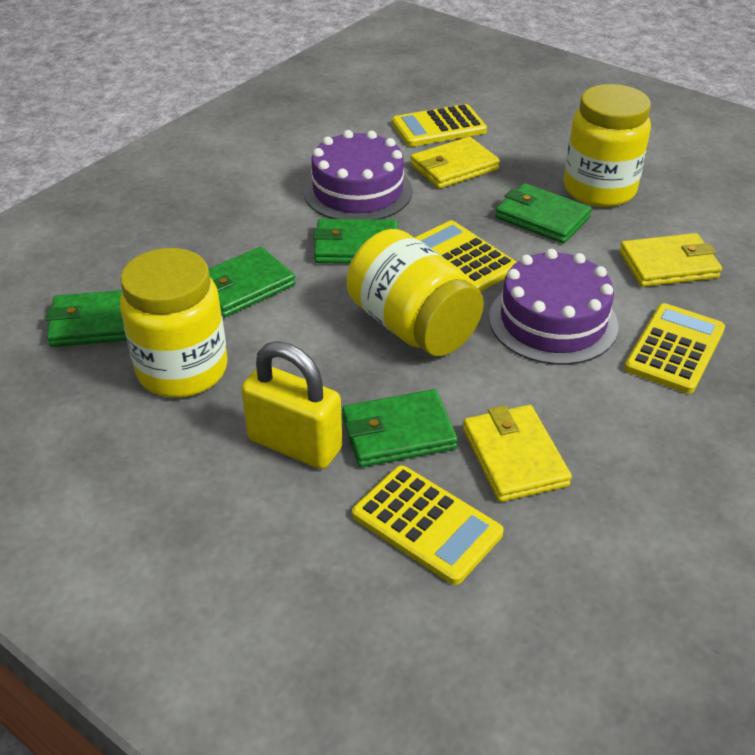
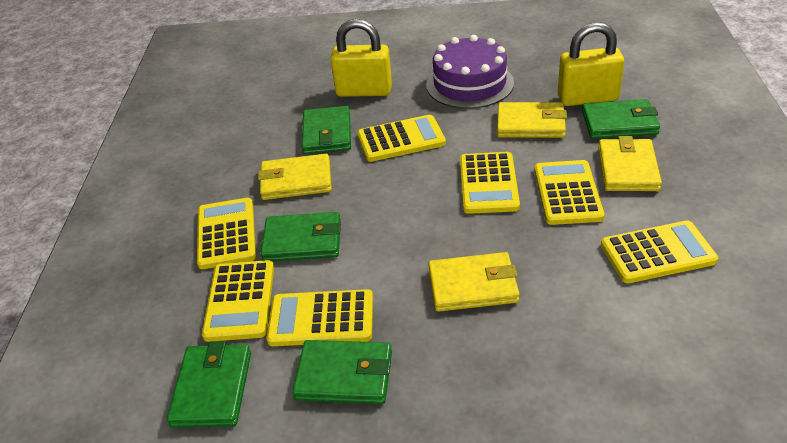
purple cake: [304,130,412,220] [489,249,618,365] = 2 -> [426,35,514,109] = 1
yellow calculator: [352,465,503,585] [392,104,487,147] [415,220,516,292] [625,303,725,394] = 4 -> [197,198,256,269] [202,260,274,342] [266,289,373,346] [357,115,446,162] [460,152,520,214] [534,160,605,225] [601,220,718,283] = 7
yellow jar: [120,248,228,398] [346,229,484,356] [564,84,651,207] = 3 -> none = 0
yellow padlock: [241,341,342,469] = 1 -> [330,19,392,97] [558,22,624,106] = 2
yellow wallet: [410,137,500,189] [463,405,572,502] [619,233,722,287] = 3 -> [258,154,332,200] [428,252,519,312] [497,102,567,138] [598,136,662,191] = 4

